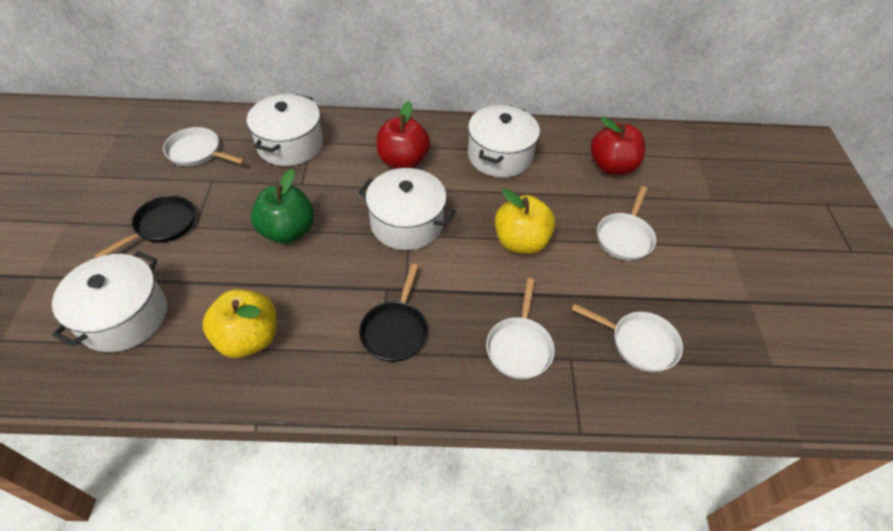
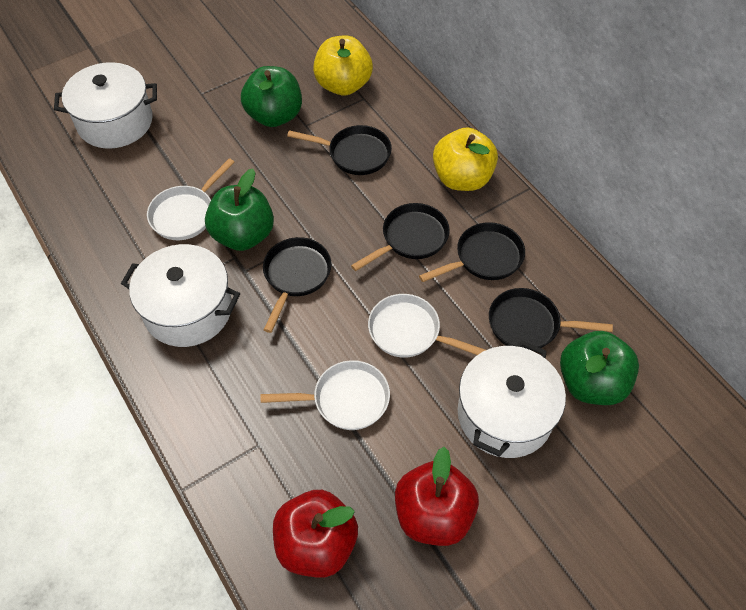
black pan: [94,195,195,258] [359,264,427,362] = 2 -> [263,237,332,333] [287,125,392,175] [351,203,450,271] [419,222,525,282] [489,288,613,350] = 5
green apple: [251,169,314,244] = 1 -> [205,169,274,251] [241,66,302,127] [560,331,639,405] = 3
white pan: [163,127,245,167] [486,278,555,380] [571,304,683,372] [597,186,656,261] = 4 -> [147,158,235,240] [261,360,390,430] [368,294,486,358] = 3
white pot: [52,251,167,352] [247,94,323,166] [359,168,455,250] [468,105,540,178] = 4 -> [54,62,157,149] [121,244,240,347] [458,341,566,458] = 3

